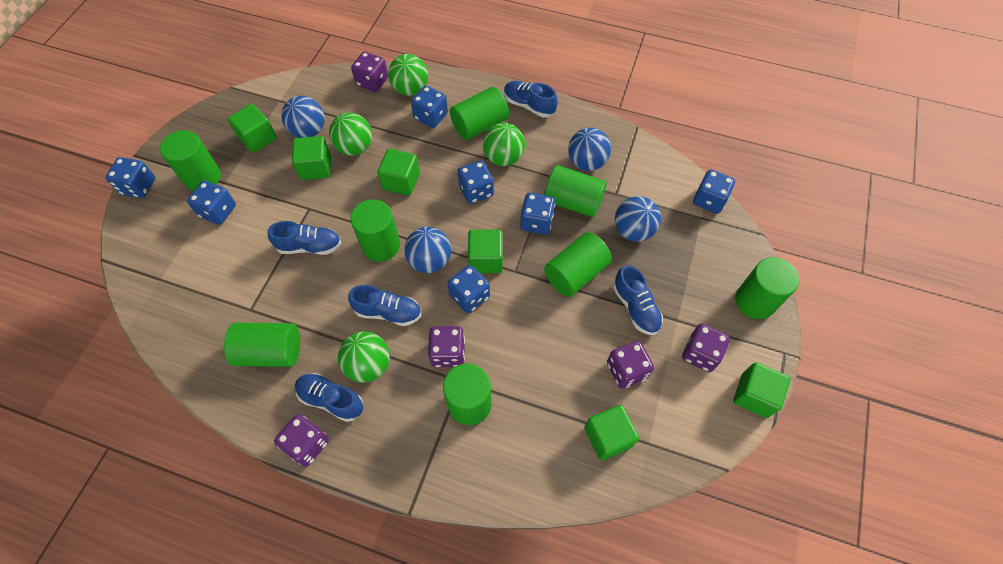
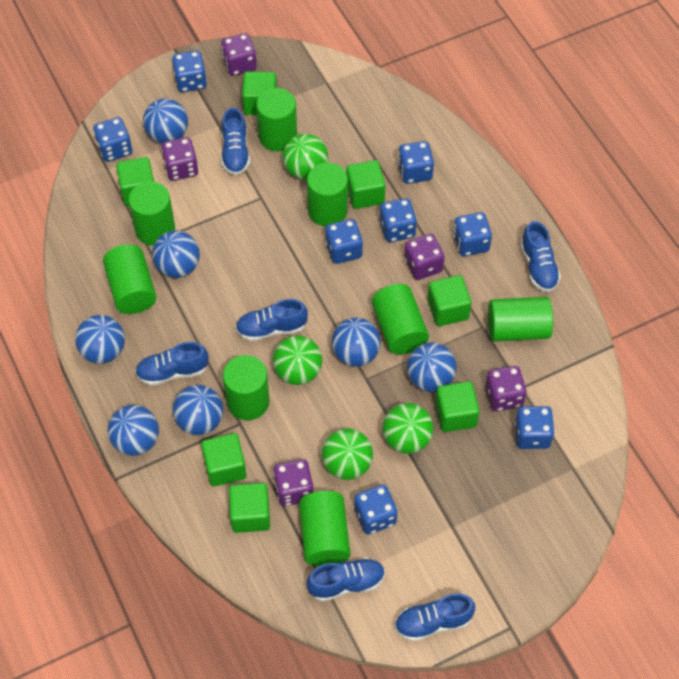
blue ball: [281,96,325,138] [404,227,451,273] [568,127,611,171] [615,196,661,242] = 4 -> [75,315,125,364] [108,405,159,456] [143,99,188,143] [152,231,200,278] [173,385,223,435] [332,318,381,367] [407,342,457,392] = 7
blue dice: [105,157,155,198] [187,181,236,225] [411,86,448,128] [447,265,490,313] [458,161,494,204] [520,193,555,235] [693,169,735,214] = 7 -> [93,117,132,162] [172,51,207,92] [325,219,363,264] [354,485,398,535] [380,198,417,242] [398,141,434,184] [453,212,492,256] [515,406,554,449] = 8
blue shoe: [268,221,341,255] [295,373,363,422] [348,285,421,326] [504,81,558,117] [613,265,663,335] = 5 -> [135,342,208,386] [221,107,250,175] [235,299,308,341] [307,558,385,602] [395,593,475,642] [520,221,561,292] = 6
green cube: [228,104,277,153] [292,136,331,180] [377,149,420,196] [468,230,503,273] [584,405,639,461] [733,362,790,418] = 6 -> [116,157,154,206] [201,433,246,487] [229,483,270,533] [242,71,277,115] [346,160,386,209] [427,275,471,326] [435,381,480,432] = 7

